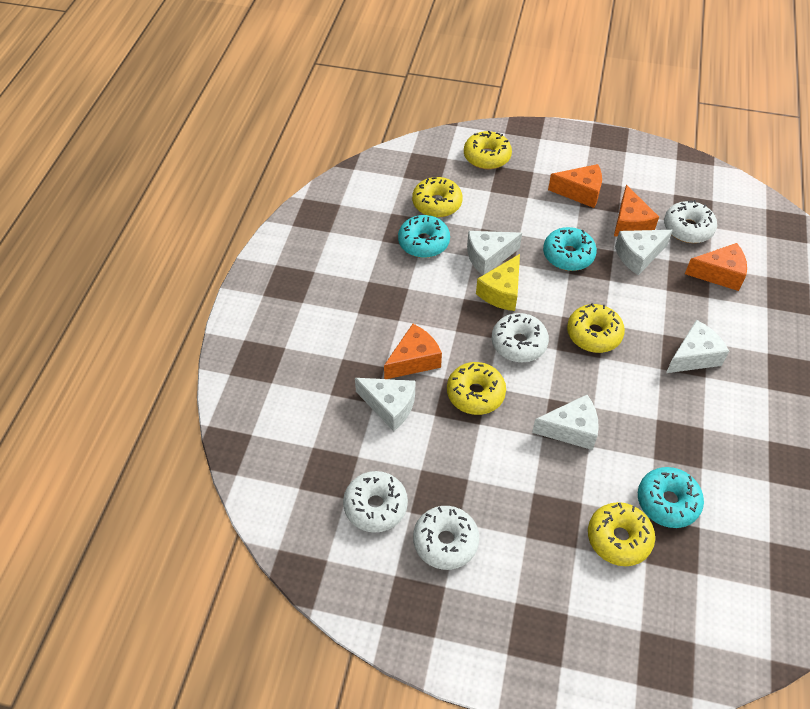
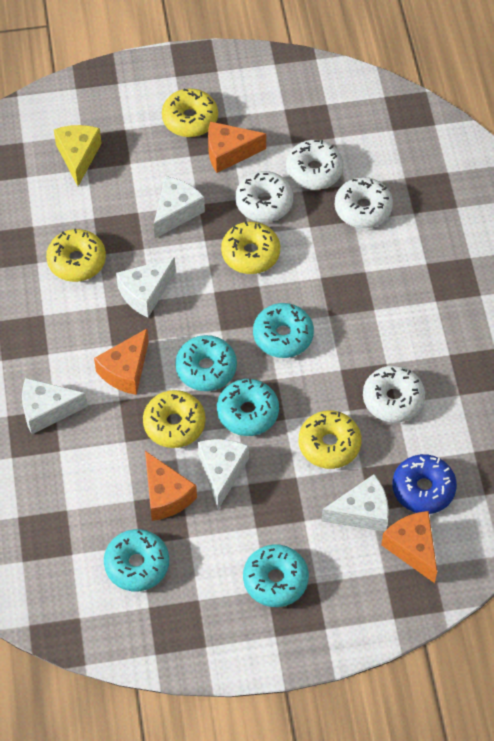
blue donut: none = 0 -> [392,454,457,514] = 1
turquoise donut: [398,215,450,258] [543,227,597,271] [638,467,704,528] = 3 -> [104,529,169,591] [175,335,237,391] [217,379,279,436] [243,544,309,607] [253,303,314,358] = 5

